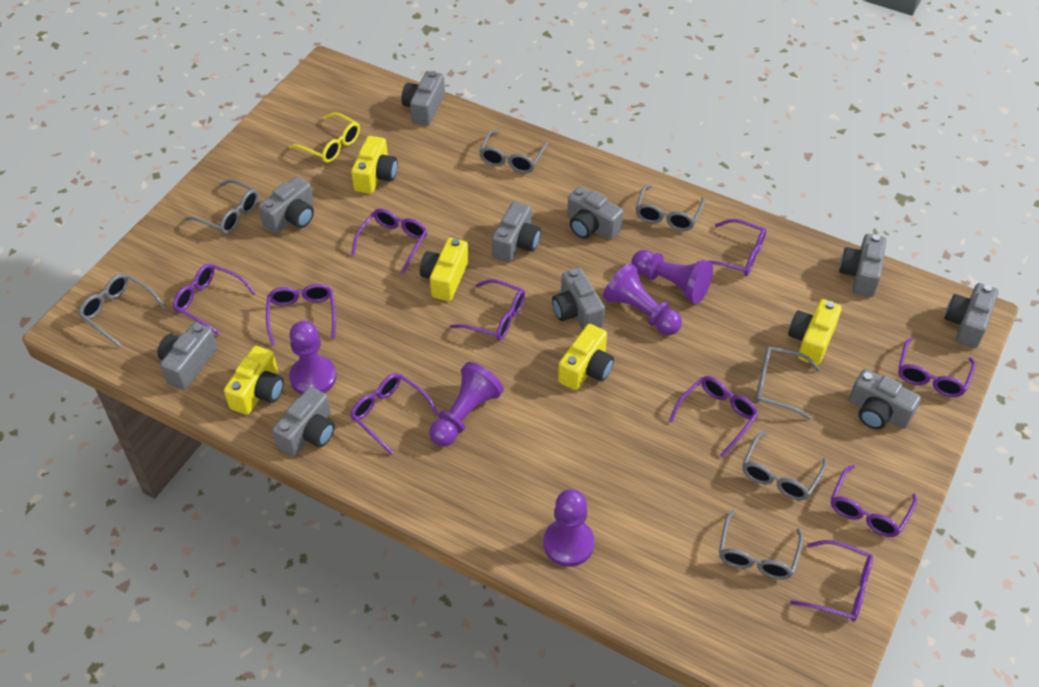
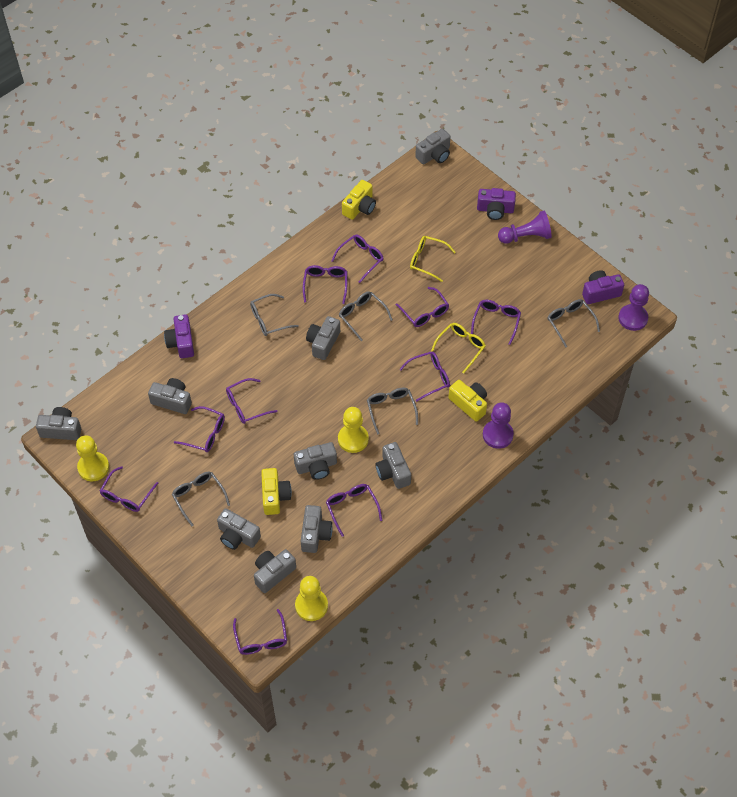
grey camera: [157,322,218,390] [258,176,314,234] [272,387,335,457] [401,71,445,126] [492,201,541,263] [552,268,605,330] [567,186,623,240] [839,234,886,297] [849,369,921,429] [945,283,998,348] = 10 -> [36,407,81,440] [148,378,192,414] [217,509,261,550] [254,549,296,593] [294,442,337,480] [301,505,333,553] [306,316,340,360] [375,442,411,489] [415,129,451,164] = 9
grey glasses: [79,274,165,347] [185,179,259,234] [479,130,548,173] [636,184,705,231] [719,510,803,580] [742,431,827,500] [755,346,820,420] = 7 -> [172,472,230,526] [250,294,299,336] [339,291,393,341] [367,388,418,435] [547,299,600,348] = 5
purple camera: none = 0 -> [164,314,194,358] [477,188,516,220] [582,270,624,304] = 3
purple pawn: [289,321,336,395] [429,362,504,447] [543,489,594,567] [603,263,682,335] [631,250,713,304] = 5 -> [483,402,514,449] [498,211,552,244] [618,284,649,331] = 3
yellow camera: [224,346,284,415] [351,136,398,194] [420,238,469,301] [558,324,614,390] [788,299,842,365] = 5 -> [261,468,292,515] [342,180,376,220] [448,380,487,422] = 3
yellow glasses: [289,112,360,163] = 1 -> [410,236,456,282] [431,323,486,374] = 2
yellow pawn: none = 0 -> [76,435,109,481] [295,576,328,621] [338,407,369,453] = 3

